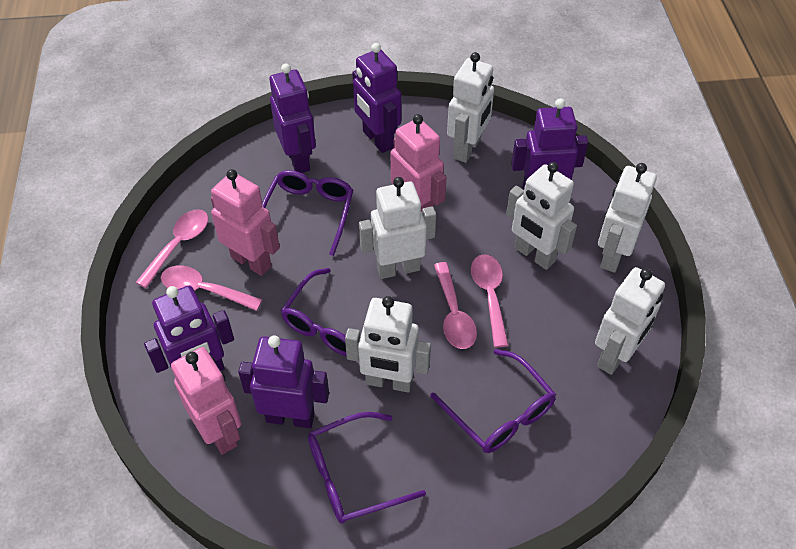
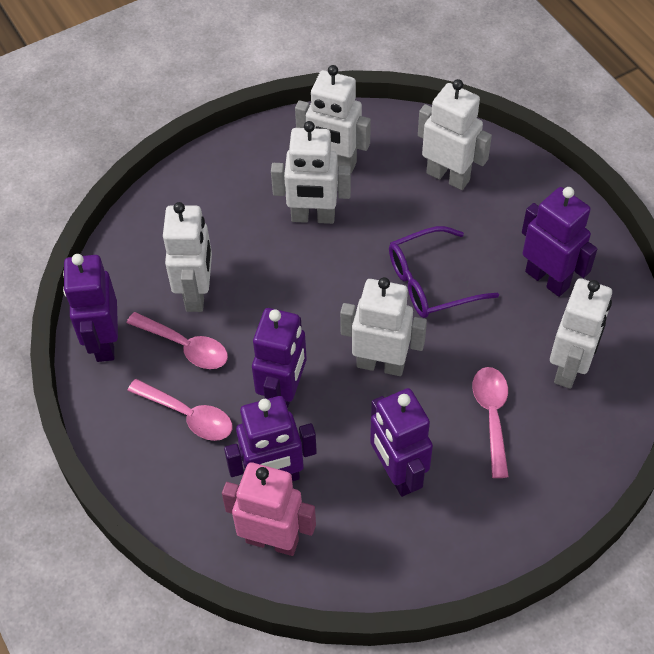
pink robot: [171,347,242,455] [211,169,280,276] [391,114,447,212] = 3 -> [222,462,316,556] = 1
pink spoon: [135,209,208,288] [161,265,262,311] [434,262,477,349] [471,254,509,348] = 4 -> [127,312,228,369] [127,379,233,441] [472,367,509,478] = 3
purple glasses: [262,170,353,256] [280,268,395,356] [308,412,426,524] [430,349,556,453] = 4 -> [389,226,499,318] = 1

